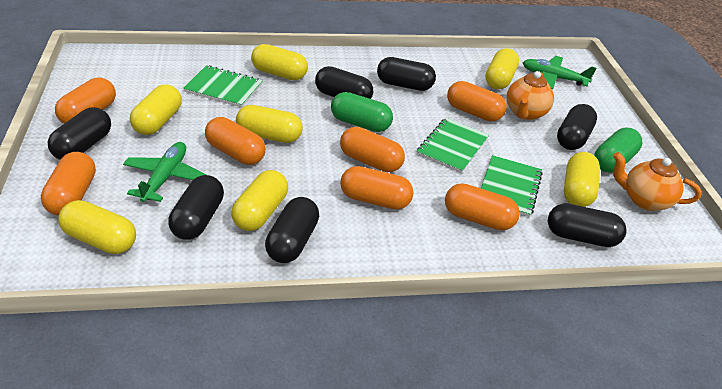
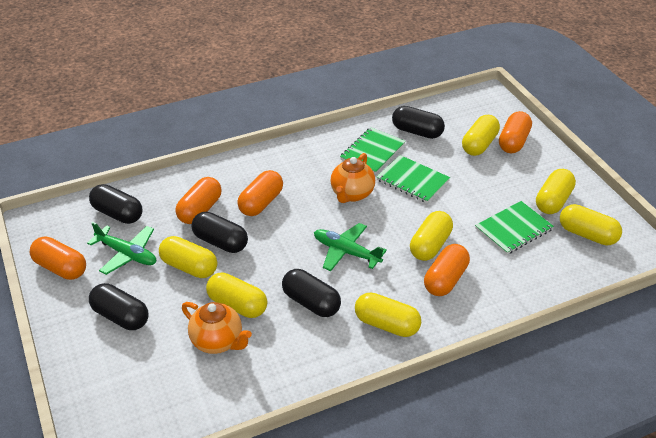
black capsule: [48,107,111,160] [168,175,224,240] [265,197,319,263] [315,66,373,99] [377,57,436,91] [548,204,627,247] [557,104,597,150] = 7 -> [89,184,142,224] [89,283,149,330] [192,212,248,253] [282,269,341,317] [392,106,445,139] = 5
green capsule: [331,92,393,132] [594,128,643,173] = 2 -> none = 0
orange capsule: [41,152,96,215] [55,78,116,124] [205,117,266,165] [340,127,405,172] [340,166,414,210] [445,183,520,230] [447,81,507,121] = 7 -> [30,236,86,280] [175,177,222,224] [237,170,283,216] [424,244,470,296] [499,111,532,154] = 5

